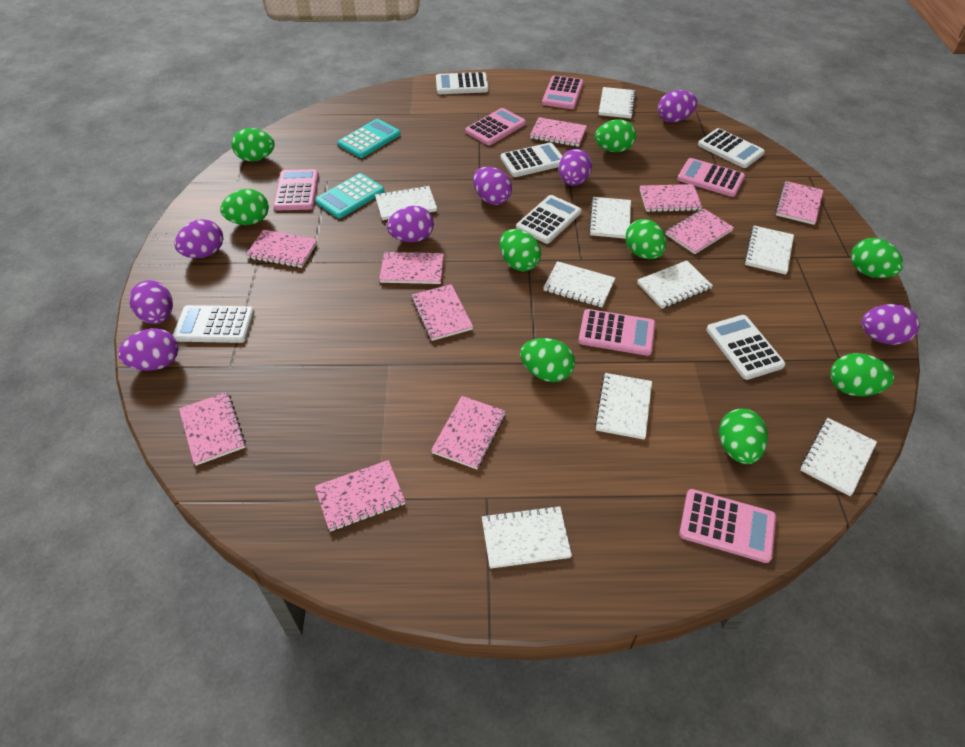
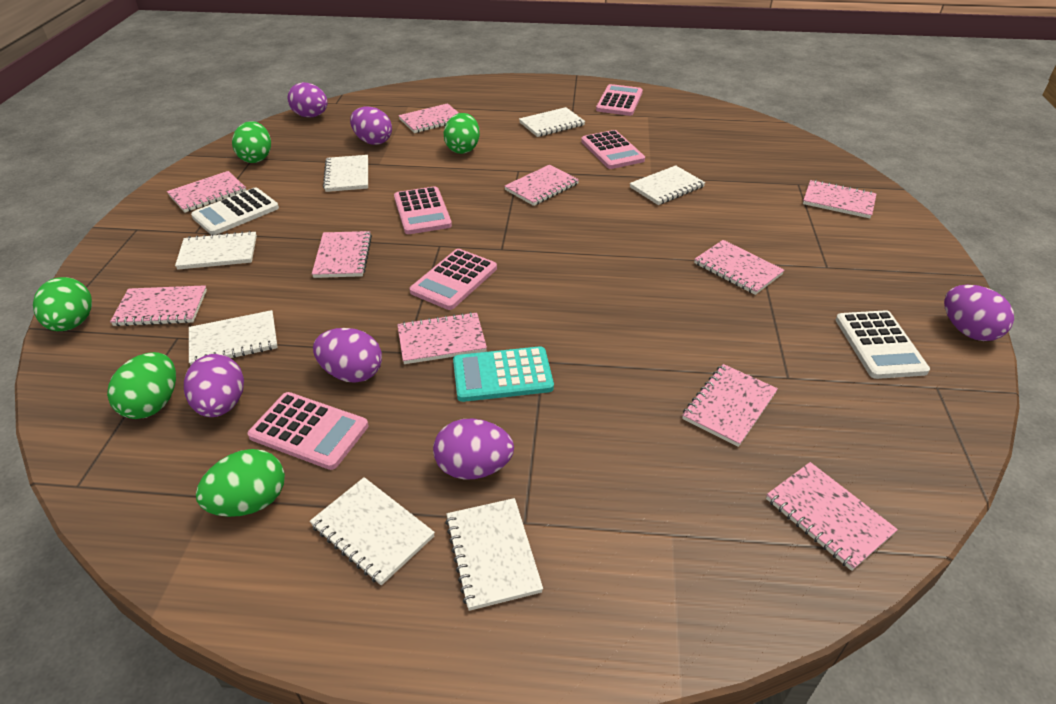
green egg: [220,189,269,225] [231,128,275,161] [500,229,541,271] [520,338,575,382] [595,119,636,152] [625,219,666,259] [719,409,768,464] [830,353,894,396] [851,238,903,278] = 9 -> [33,277,92,331] [107,352,176,419] [196,449,285,517] [232,121,271,163] [444,113,480,154] = 5
pink calculator: [274,169,319,211] [465,108,526,145] [542,75,584,109] [578,309,655,356] [677,158,745,197] [679,489,776,563] = 6 -> [248,392,368,470] [394,186,452,234] [410,249,497,310] [581,130,645,169] [596,84,643,116] = 5
purple egg: [118,328,178,371] [129,280,173,324] [175,219,223,258] [387,206,434,242] [473,167,512,205] [559,149,592,186] [658,90,698,122] [861,304,920,345] = 8 -> [184,354,244,417] [288,82,328,118] [313,328,382,383] [350,107,392,145] [433,418,514,480] [944,285,1014,341] = 6
turquoise calculator: [315,173,385,218] [338,119,401,158] = 2 -> [453,346,554,402] = 1
white calculator: [173,305,255,343] [436,72,489,94] [501,143,562,177] [516,195,582,244] [698,128,765,168] [706,315,785,380] = 6 -> [191,188,279,235] [836,310,930,379] = 2
white notebook: [375,185,437,220] [482,506,572,569] [543,261,615,307] [589,197,631,239] [595,373,652,440] [599,87,636,118] [637,261,713,309] [744,226,794,275] [800,418,877,496] = 9 -> [175,231,257,270] [189,310,278,365] [310,477,435,586] [323,155,368,192] [445,498,543,611] [519,107,585,137] [630,165,705,205] = 7

